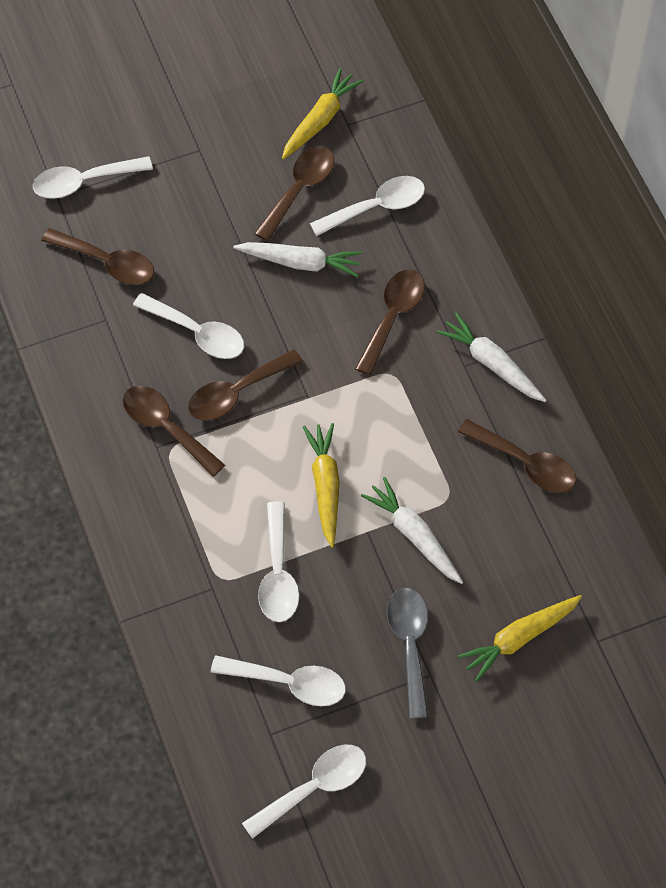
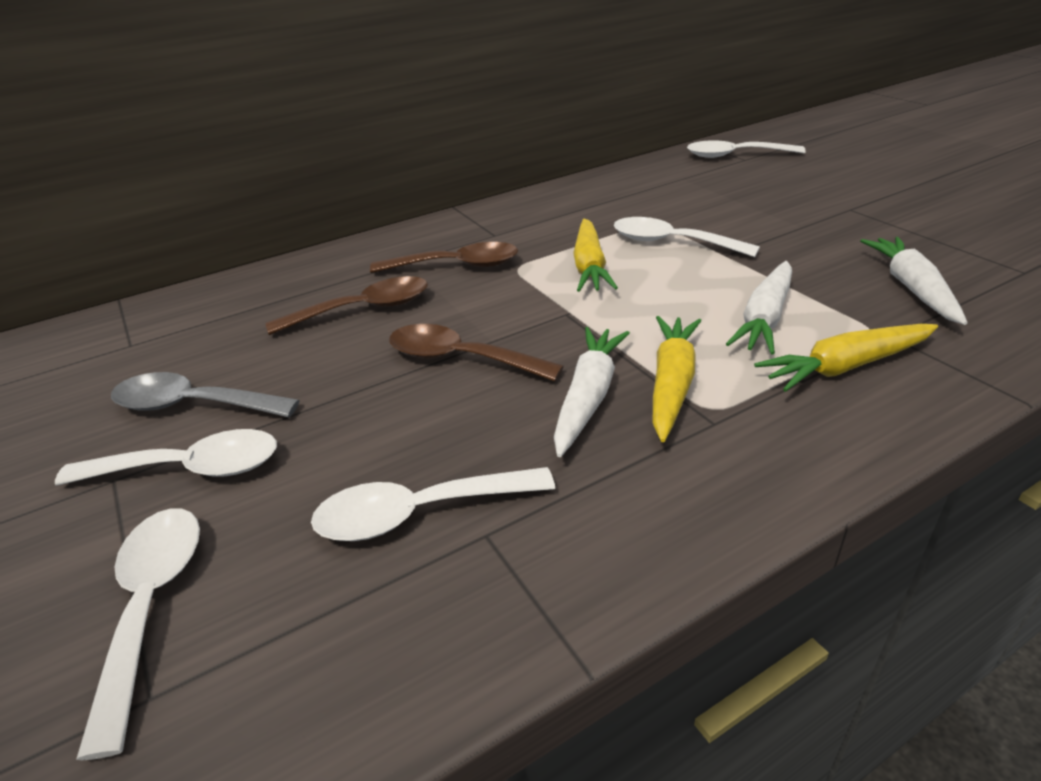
brown spoon: [41,228,154,285] [123,386,225,477] [188,349,303,420] [254,147,334,241] [355,269,425,375] [458,419,576,493] = 6 -> [266,276,428,335] [370,242,518,273] [389,324,564,382] = 3
white spoon: [33,156,153,199] [133,293,244,359] [211,655,346,706] [242,745,366,839] [258,501,299,622] [310,176,425,236] = 6 -> [55,429,277,485] [76,508,200,760] [311,467,555,541] [614,217,760,257] [687,140,806,158] = 5

